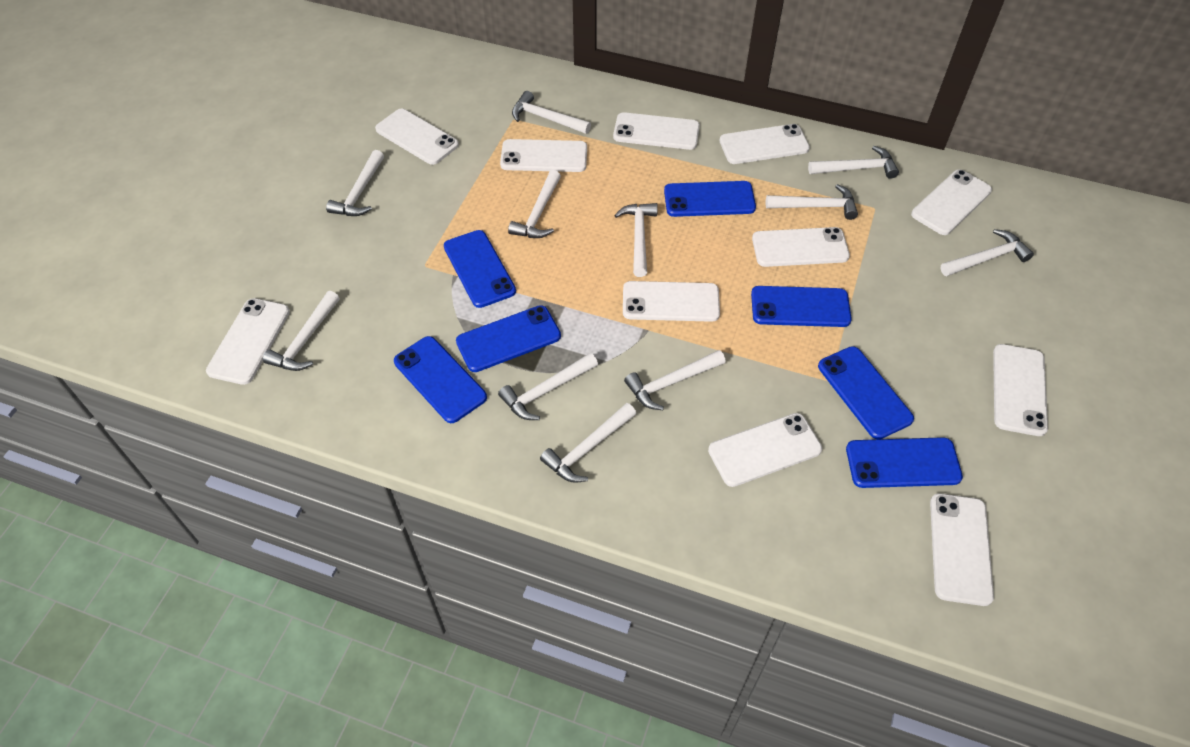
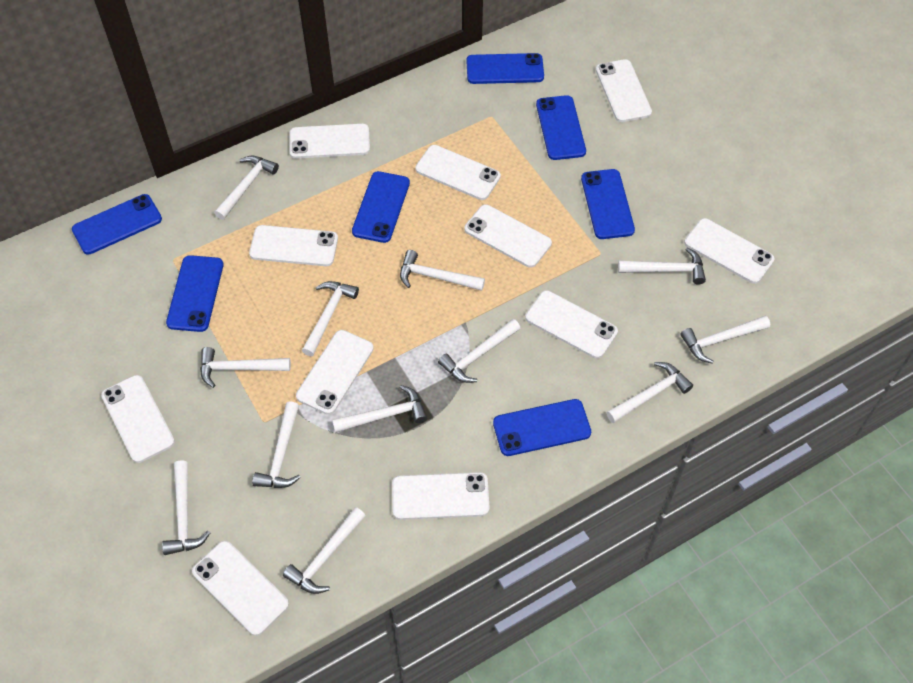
white hammer: [263,291,340,371] [326,150,384,216] [498,353,598,420] [508,170,561,238] [512,91,591,134] [540,403,636,483] [614,203,658,277] [624,350,725,410] [766,184,858,220] [808,146,899,179] [940,229,1034,276] = 11 -> [162,460,210,555] [200,347,291,388] [214,156,279,220] [252,401,301,488] [283,507,366,594] [302,281,359,356] [332,385,428,433] [400,250,485,291] [438,319,520,383] [606,362,693,423] [618,247,706,284] [680,315,770,364] = 12

